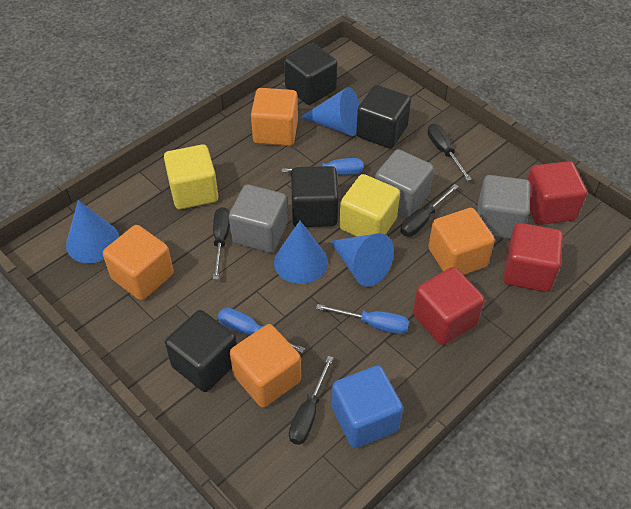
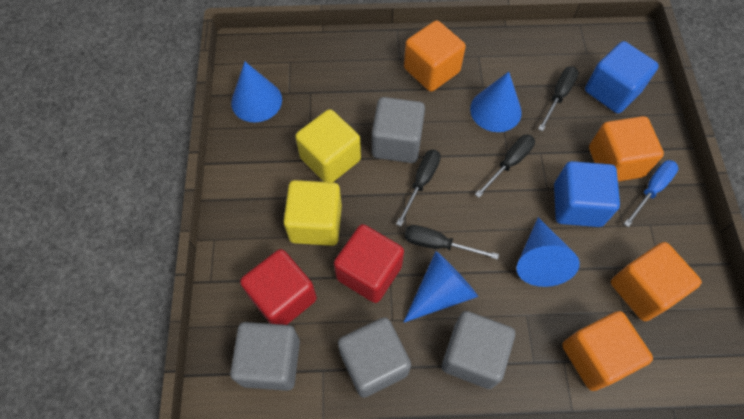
black cube: [165,310,237,392] [284,43,337,105] [291,166,339,227] [356,85,411,149] = 4 -> none = 0
blue cube: [332,366,403,448] = 1 -> [554,161,620,227] [585,41,659,113] = 2
blue screwdriver: [218,308,305,353] [282,158,363,175] [316,304,409,334] = 3 -> [624,160,679,227] = 1
grey cube: [229,184,288,253] [375,149,434,218] [477,175,530,239] = 3 -> [230,322,300,391] [338,317,411,398] [372,97,425,163] [442,311,515,389] = 4
red cube: [413,267,485,345] [503,223,563,292] [527,161,587,225] = 3 -> [240,249,317,325] [334,224,404,303] = 2

